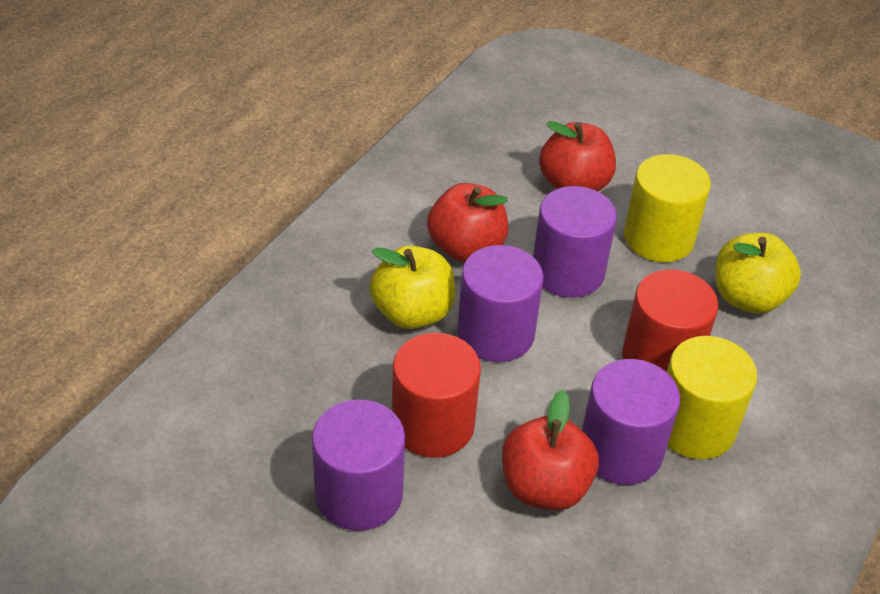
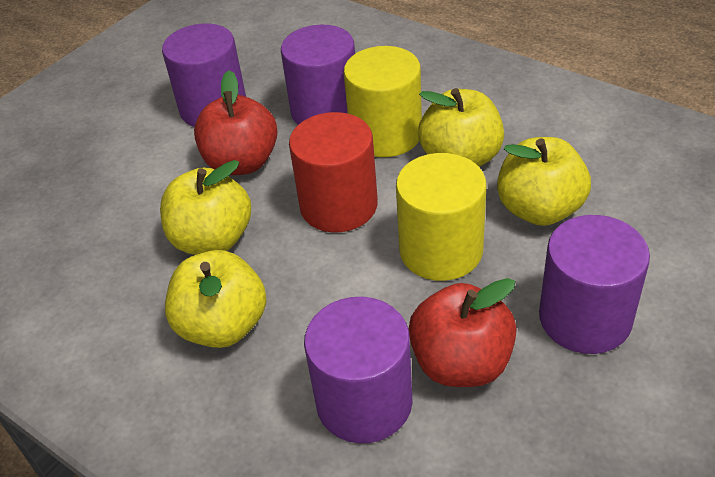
red apple: [427,183,508,262] [502,390,599,511] [539,121,616,191] = 3 -> [194,70,278,175] [409,278,517,387] = 2
red cylinder: [392,333,481,458] [622,269,718,372] = 2 -> [289,112,378,233] = 1
yellow apple: [369,245,455,329] [716,233,801,314] = 2 -> [160,160,251,255] [165,250,267,348] [418,88,504,167] [497,137,591,226] = 4

